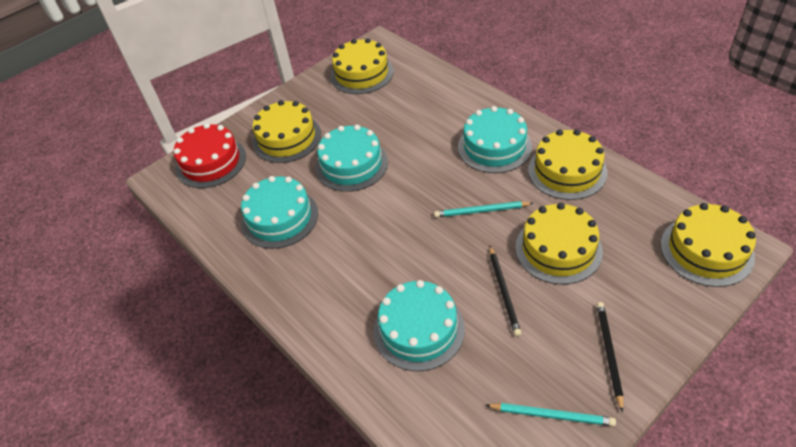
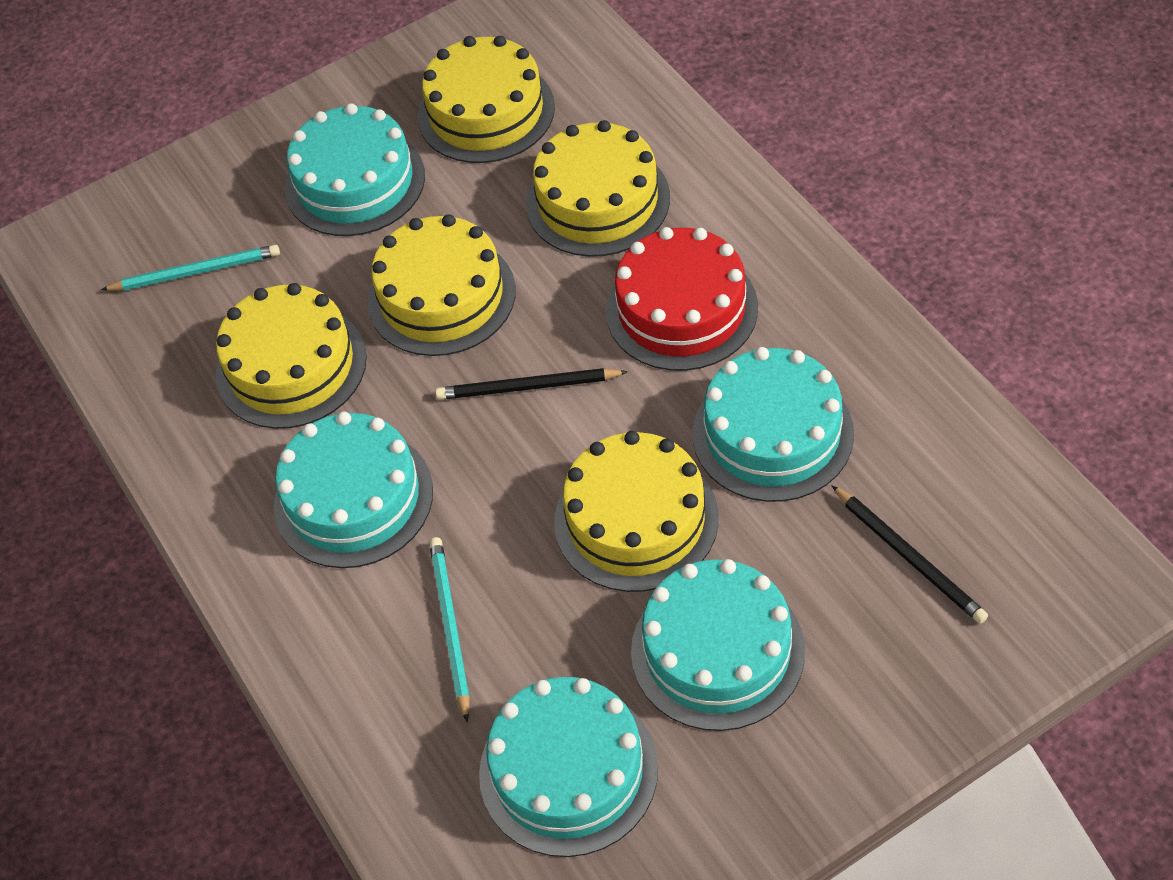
turquoise cake: [241,176,318,249] [316,125,388,192] [374,280,465,371] [458,106,532,173] = 4 -> [274,412,433,568] [285,103,425,236] [479,677,658,857] [631,559,805,731] [693,347,854,502] = 5

